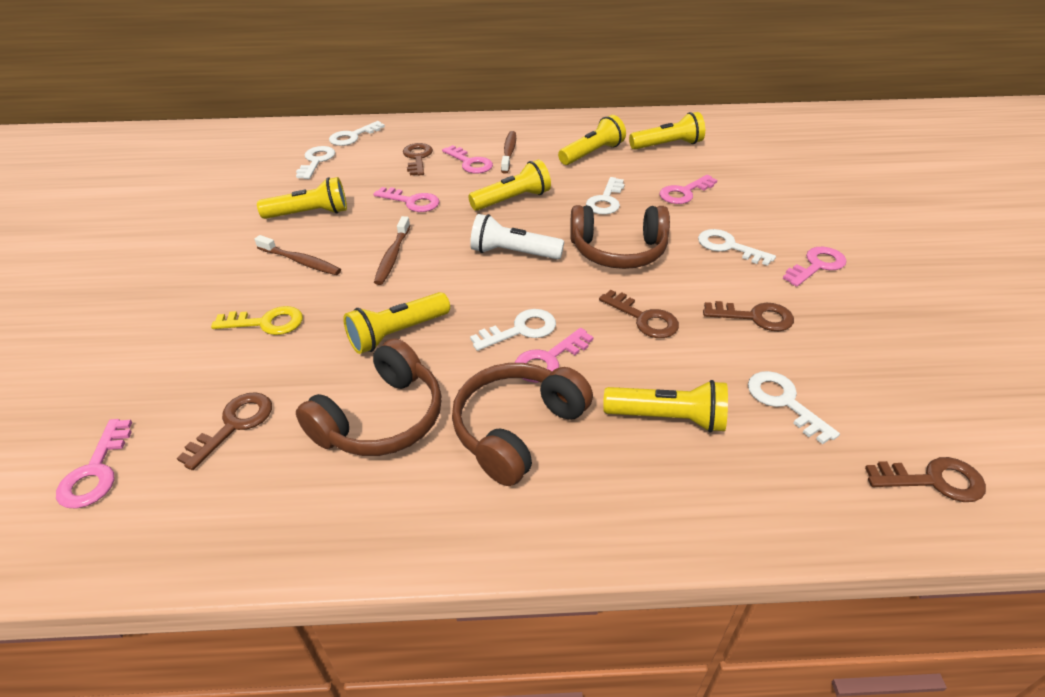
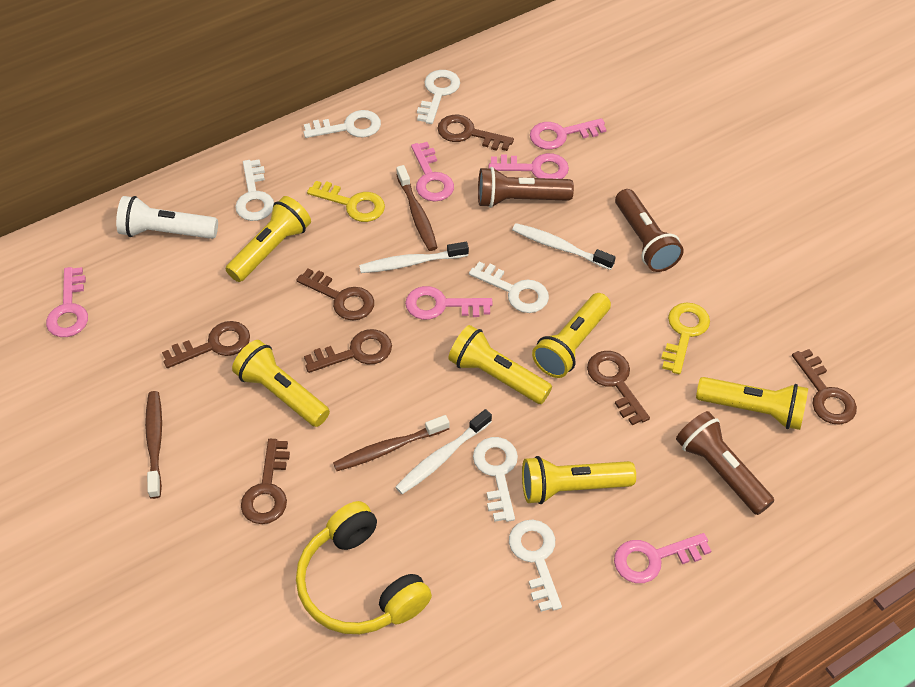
brown flashlight: none = 0 -> [478,167,574,208] [615,189,684,272] [676,411,774,515] = 3
brown headphones: [296,338,442,456] [452,363,593,486] [570,205,670,269] = 3 -> none = 0
brown key: [177,392,272,470] [403,143,433,176] [599,290,679,338] [703,301,794,331] [865,457,986,502] = 5 -> [162,321,250,368] [241,439,290,524] [296,269,374,321] [304,329,392,373] [437,115,514,151] [587,351,650,425] [792,349,857,425] = 7
white toothbrush: none = 0 -> [359,242,469,273] [395,409,492,494] [512,223,616,270] = 3
yellow headphones: none = 0 -> [296,501,432,634] = 1
yellow key: [211,306,303,335] = 1 -> [307,181,385,222] [661,303,710,374] = 2

